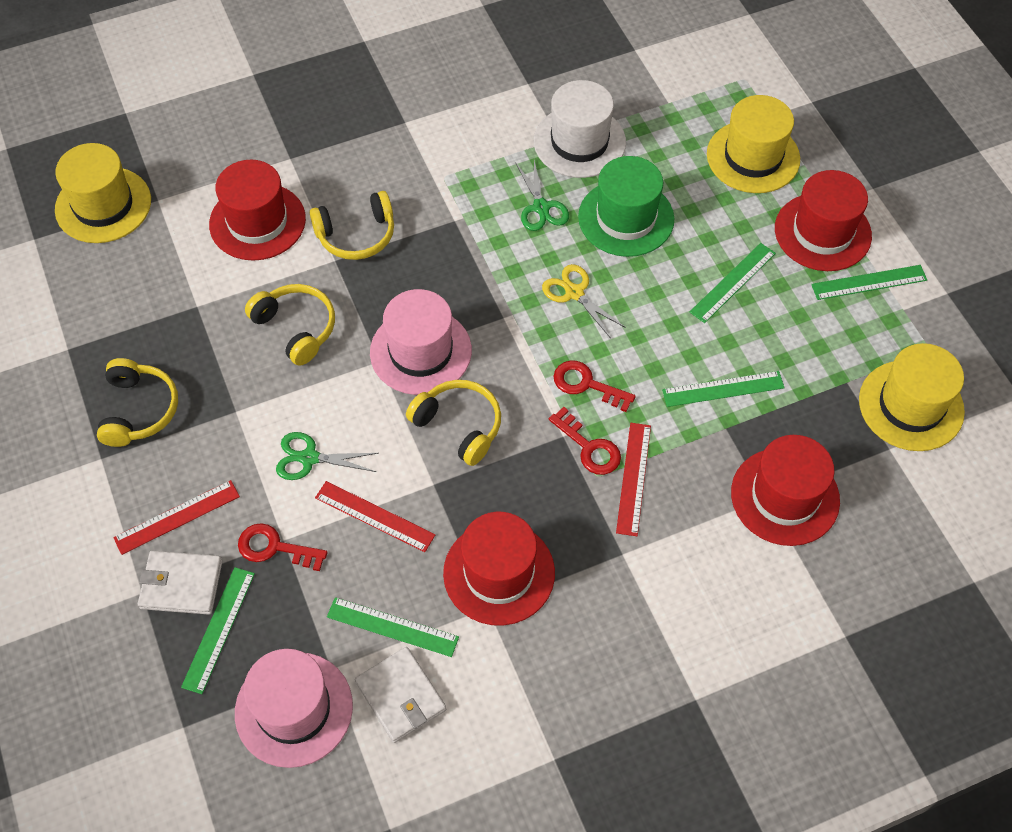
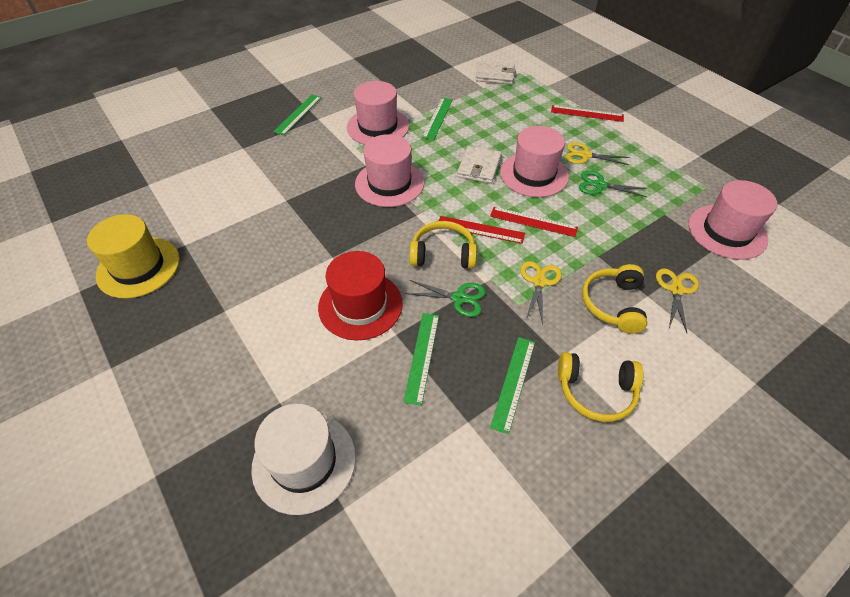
green hat: [578,156,674,257] = 1 -> none = 0
green ruler: [181,567,255,694] [327,597,459,657] [662,371,785,407] [690,243,776,323] [811,265,927,300] = 5 -> [273,95,322,135] [403,313,439,406] [422,98,453,140] [490,337,535,434] = 4
pink hat: [235,649,353,768] [370,289,472,395] = 2 -> [347,81,409,145] [355,134,424,207] [500,126,569,197] [688,180,777,260] = 4
red hat: [209,160,306,261] [443,512,555,626] [731,435,840,546] [775,170,872,271] = 4 -> [318,251,403,340] = 1
red key: [238,523,328,571] [549,407,621,475] [553,360,636,412] = 3 -> none = 0
yellow hat: [55,143,151,243] [707,95,800,193] [859,343,965,451] = 3 -> [87,214,180,298] = 1
yellow headphones: [97,358,178,447] [245,284,335,366] [310,191,394,260] [406,380,501,466] = 4 -> [409,221,477,269] [558,352,643,422] [582,264,647,334] = 3
yellow scissors: [542,264,626,337] = 1 -> [521,261,562,324] [565,142,629,165] [656,268,699,333] = 3

